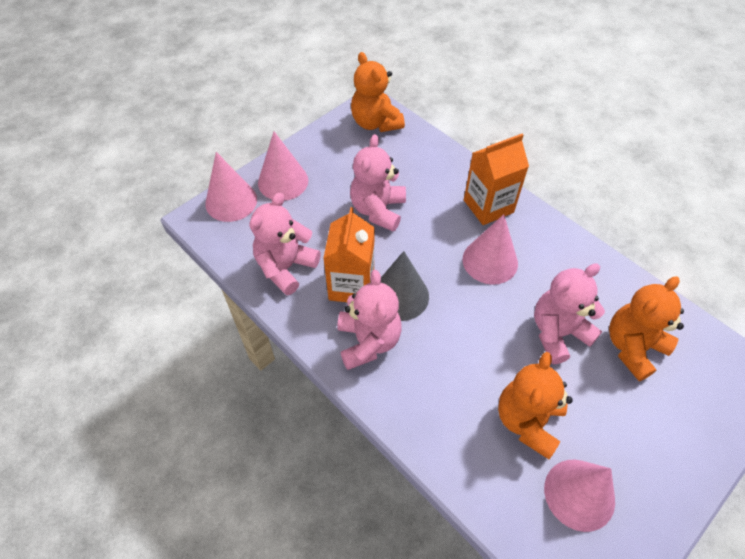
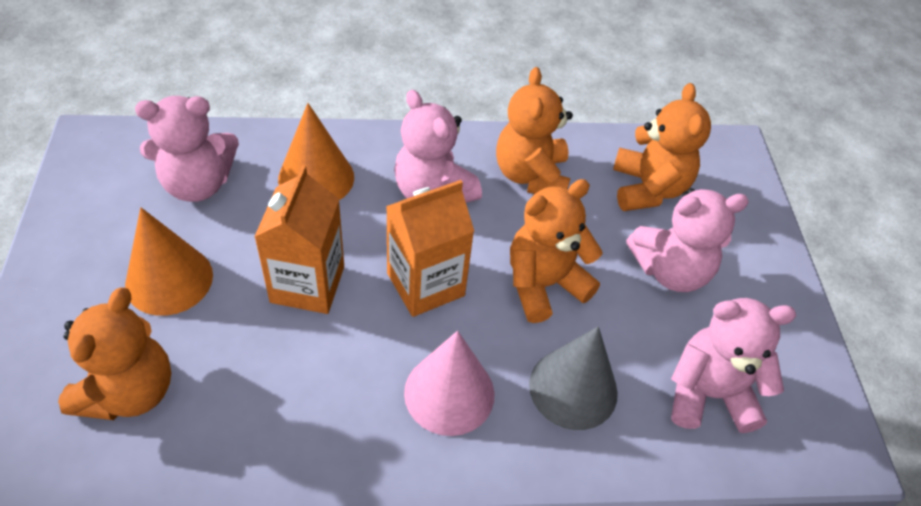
orange cone: none = 0 -> [125,208,213,316] [278,103,354,200] = 2
orange teddy bear: [351,52,405,132] [498,352,573,459] [609,277,684,381] = 3 -> [58,287,171,420] [496,67,573,194] [510,179,603,323] [613,83,711,211] = 4
pink cone: [205,152,257,222] [258,131,308,201] [462,214,518,285] [544,460,615,532] = 4 -> [404,331,494,436] = 1

